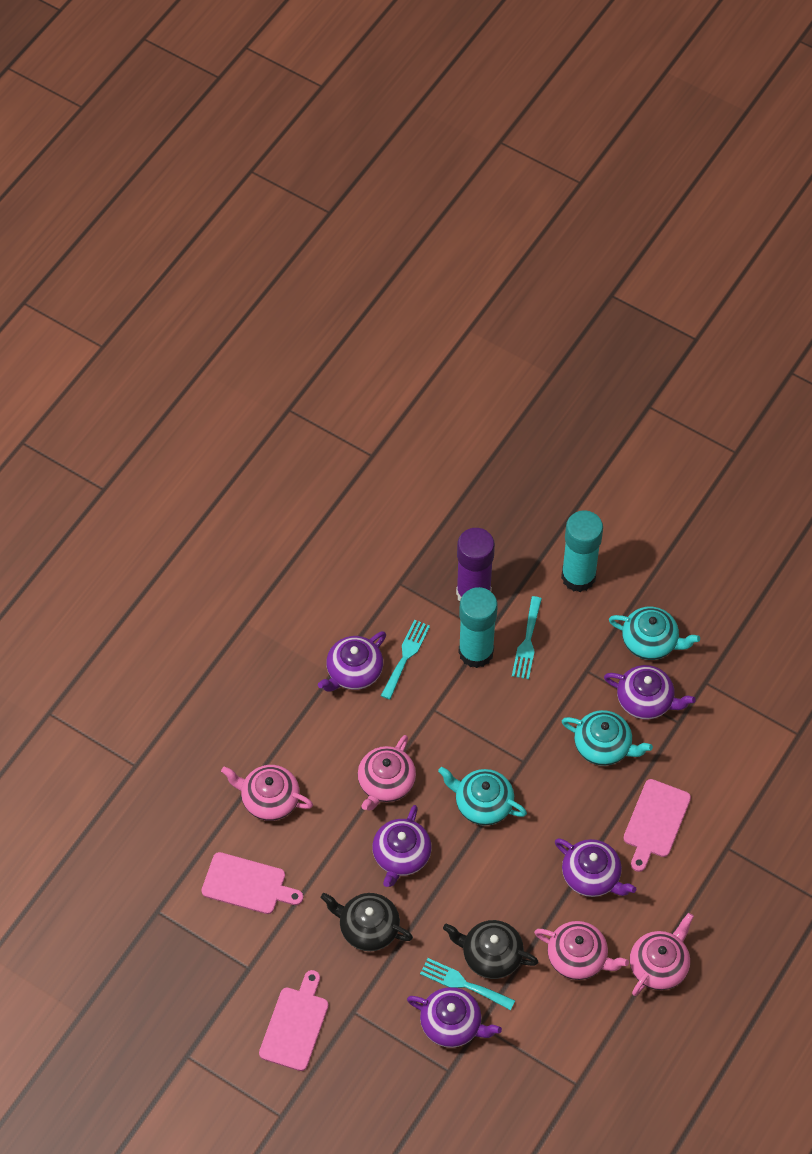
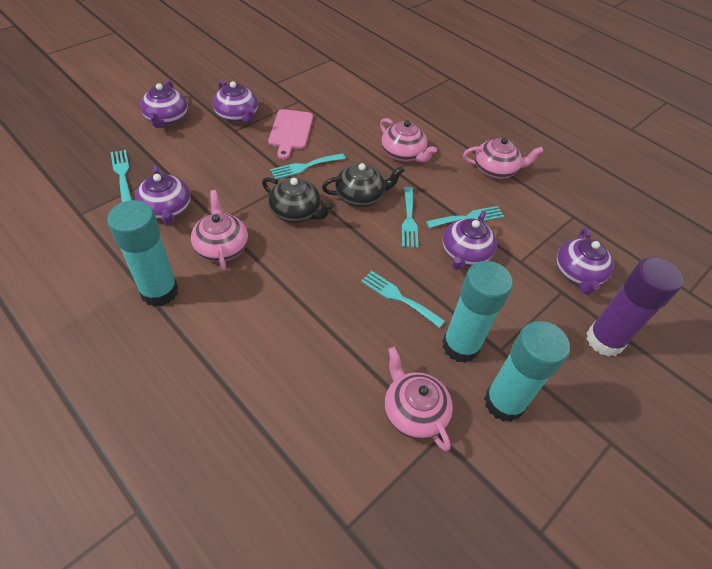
pink cutting board: [202,852,303,914] [259,970,329,1071] [623,779,691,872] = 3 -> [268,109,313,159] = 1
turquoise fork: [381,620,430,700] [420,958,515,1010] [512,596,542,679] = 3 -> [110,150,132,202] [270,153,346,179] [361,271,445,328] [402,187,418,248] [426,206,504,228] = 5
turquoise glue stick: [458,587,498,668] [561,510,603,592] = 2 -> [107,200,178,307] [442,261,513,363] [484,321,570,422] = 3
turquoise teapot: [438,767,527,825] [562,710,653,766] [609,607,700,660] = 3 -> none = 0

